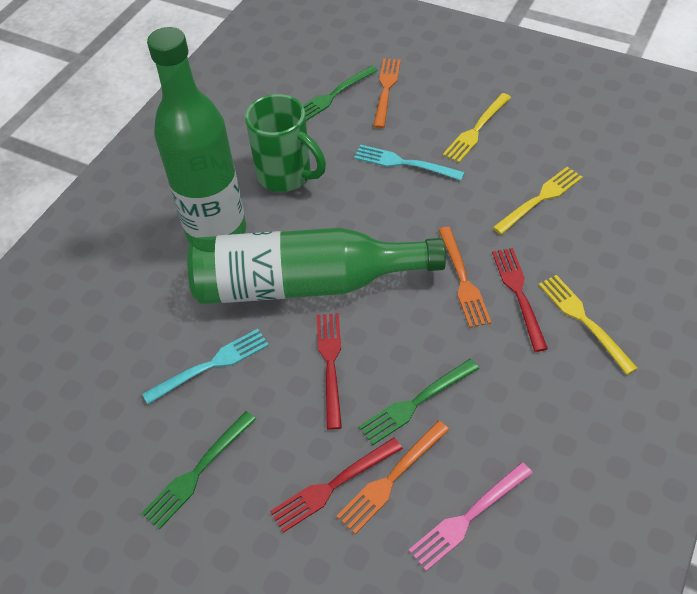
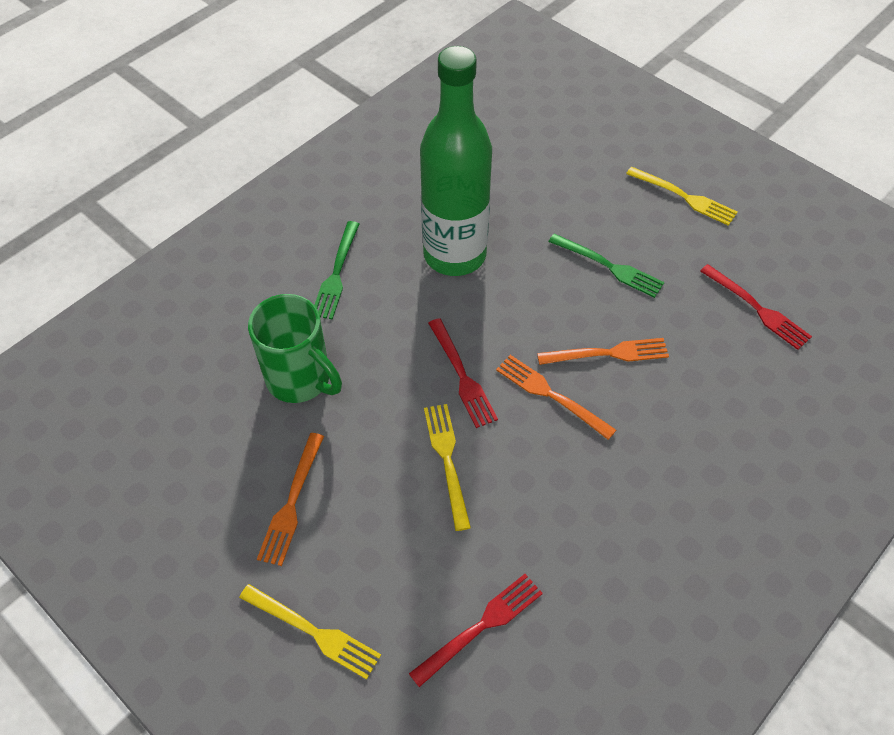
green bottle: [147,27,246,244] [187,228,446,304] = 2 -> [420,46,492,276] = 1
green fork: [141,411,256,529] [303,65,378,121] [358,359,479,445] = 3 -> [314,221,359,320] [548,234,665,298] = 2
pink fork: [408,462,533,571] = 1 -> none = 0
turquoise fork: [142,329,269,404] [354,145,465,180] = 2 -> none = 0

